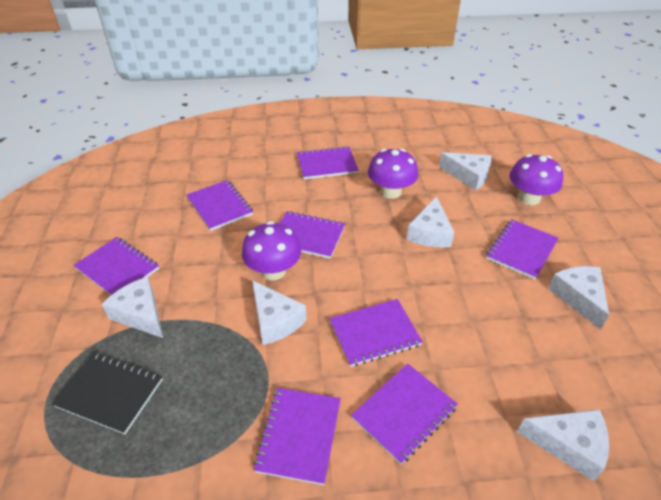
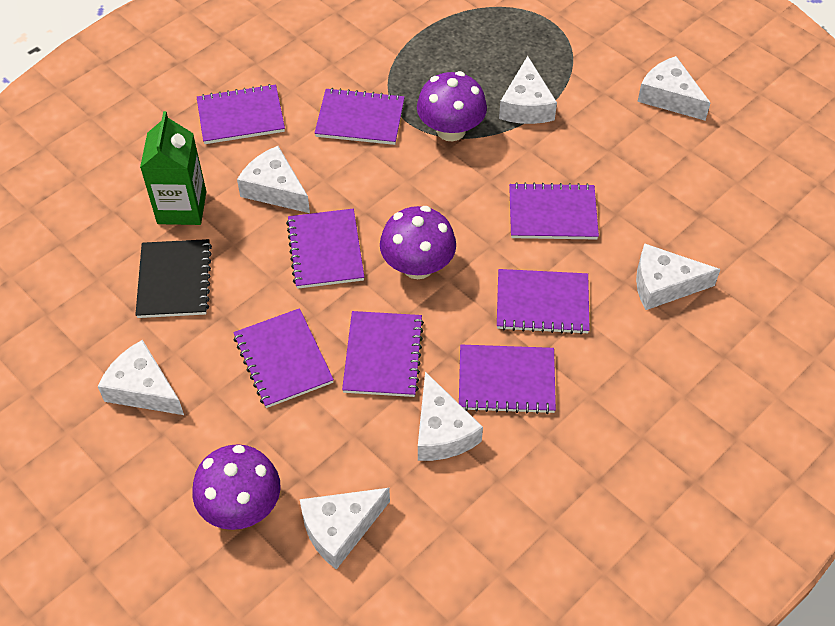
green carton: none = 0 -> [140,111,206,225] = 1
white cheese: [102,277,163,338] [252,280,307,345] [407,196,454,248] [439,152,491,190] [517,409,609,481] [548,266,609,330] = 6 -> [98,340,184,415] [237,146,310,213] [300,488,390,570] [418,372,483,461] [499,56,557,124] [636,243,721,310] [637,56,711,121] = 7

